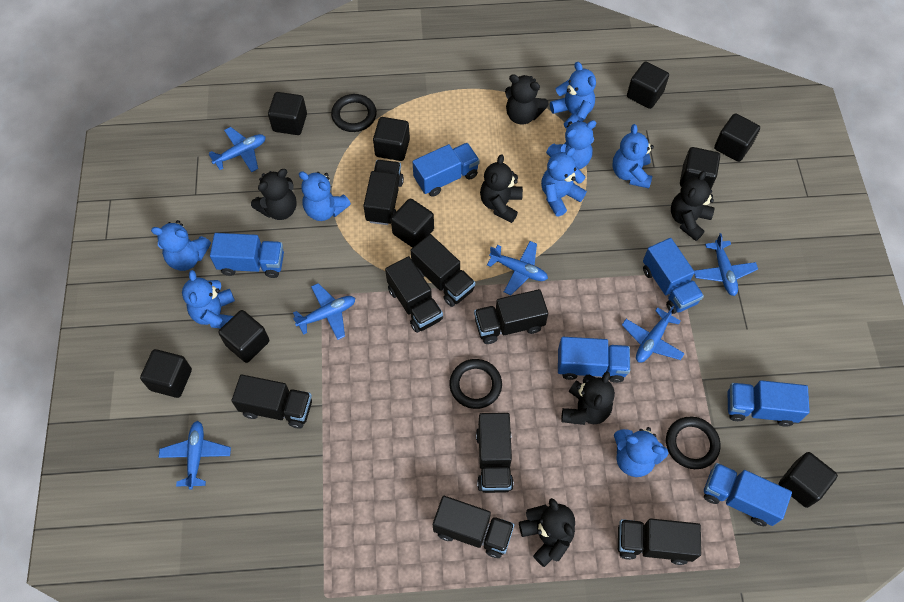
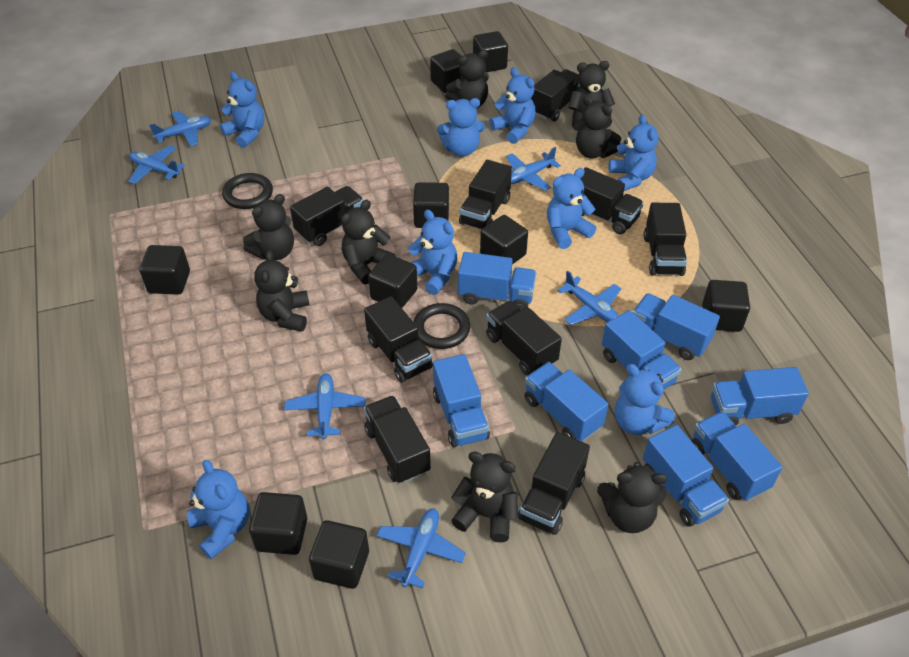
black ring: [331,94,377,132] [449,359,502,409] [666,417,720,469] = 3 -> [222,173,273,209] [414,303,470,349] = 2
black teddy bear: [251,169,297,220] [480,154,523,223] [505,74,549,124] [519,498,575,567] [561,372,615,425] [671,171,715,241] = 6 -> [243,194,294,260] [254,250,309,332] [341,200,396,284] [445,50,489,109] [451,452,519,542] [568,61,615,131] [576,96,621,159] [597,462,667,533] = 8
black truck: [232,374,312,428] [363,160,404,225] [385,256,443,333] [411,234,475,307] [433,496,515,558] [474,289,548,344] [476,413,514,493] [618,518,701,565] = 8 -> [290,186,364,246] [364,296,433,383] [364,395,431,484] [459,160,512,230] [486,301,562,375] [518,432,590,535] [531,69,580,122] [580,167,644,234] [644,203,687,276] = 9
blue truck: [210,233,284,278] [412,143,480,197] [558,337,630,383] [643,238,704,314] [704,463,792,526] [728,380,810,427] = 6 -> [433,354,490,447] [458,252,536,310] [525,362,608,442] [602,310,682,389] [633,293,720,360] [643,425,729,527] [691,411,783,501] [711,367,809,426] = 8

